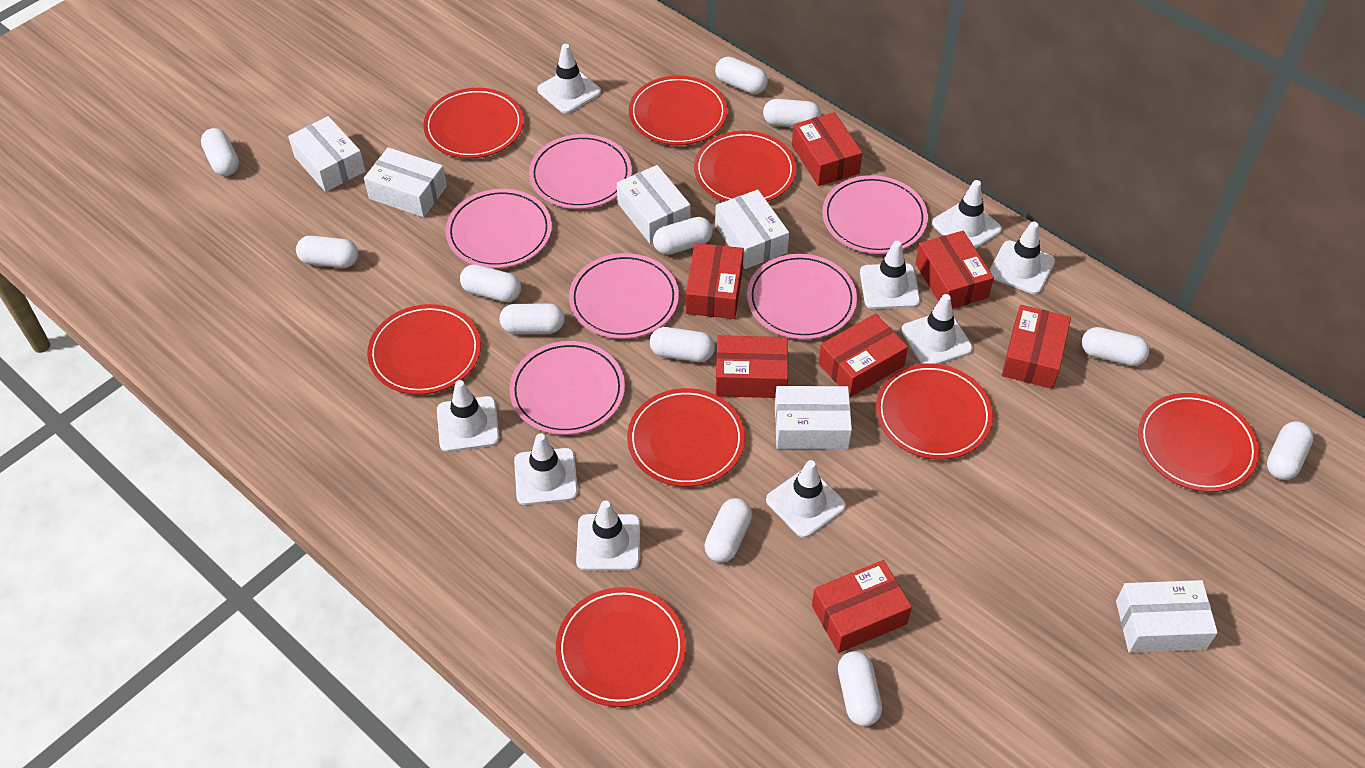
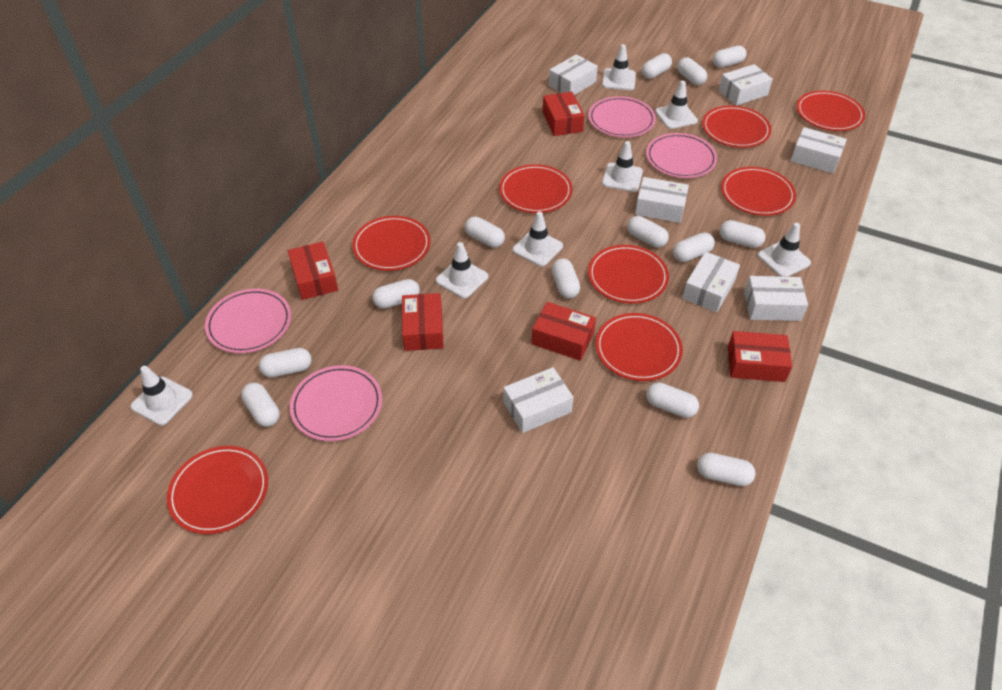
pink plate: [446,189,552,268] [509,341,625,435] [529,134,632,209] [569,253,679,339] [747,254,857,339] [822,175,928,254] = 6 -> [205,289,291,353] [290,365,382,441] [588,96,656,138] [646,133,717,178] = 4
red box: [686,243,744,319] [716,335,788,398] [792,112,862,186] [812,560,912,653] [818,314,908,398] [915,231,994,309] [1002,305,1071,389] = 7 -> [288,242,338,300] [402,293,444,351] [532,302,596,361] [543,92,585,136] [728,331,792,382] = 5
white box: [288,116,365,192] [364,147,447,217] [617,165,691,244] [715,190,789,269] [775,386,852,449] [1116,580,1218,653] = 6 -> [503,367,574,433] [549,54,598,95] [635,177,689,223] [682,252,740,312] [719,64,773,106] [744,276,808,321] [790,127,847,173] = 7
white capsule: [201,128,239,176] [296,236,359,268] [460,264,521,302] [499,303,565,334] [650,327,715,362] [653,217,713,255] [704,498,752,563] [715,57,768,94] [763,99,821,127] [838,651,882,726] [1082,327,1149,366] [1267,421,1314,480] = 12 -> [241,383,280,427] [259,348,312,378] [372,279,420,309] [465,216,505,248] [552,258,580,298] [627,216,669,248] [642,53,672,79] [646,382,699,418] [673,232,715,262] [677,57,707,85] [697,453,756,486] [713,46,747,68] [720,220,765,248] = 13
white traffic cone: [437,380,500,452] [514,433,578,505] [537,44,601,114] [576,500,640,571] [766,460,846,538] [860,241,920,309] [901,294,973,364] [932,180,1002,249] [989,221,1055,294] = 9 -> [130,366,193,425] [436,242,488,298] [513,211,563,267] [602,44,636,90] [602,141,643,192] [655,80,698,129] [758,223,811,277] = 7

